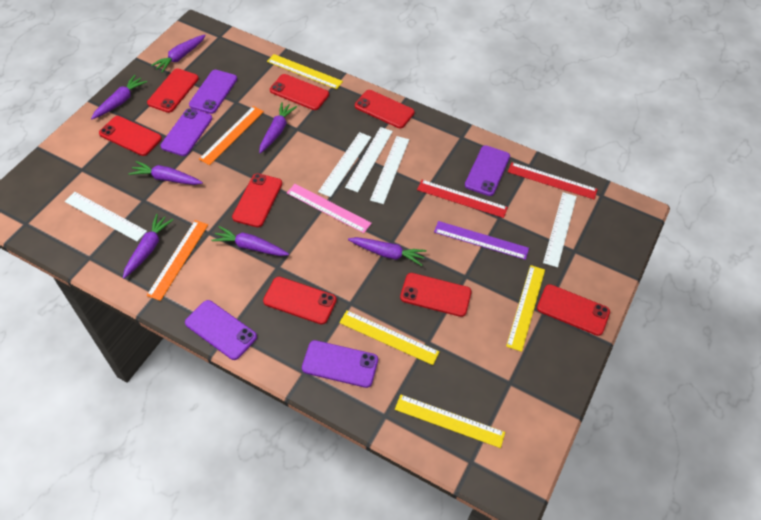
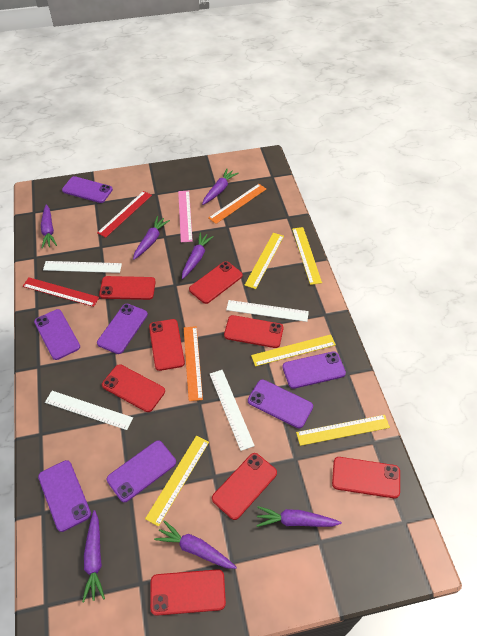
purple phone: [160,108,212,156] [185,300,257,360] [189,70,237,114] [302,340,378,388] [465,145,510,196] = 5 -> [34,309,80,360] [38,460,91,532] [62,176,113,203] [97,304,148,354] [107,440,176,502] [248,380,313,429] [282,351,346,389] = 7
purple ruler: [434,221,529,260] = 1 -> none = 0
white ruler: [65,192,147,242] [318,132,371,197] [345,127,393,192] [370,136,409,204] [543,192,577,268] = 5 -> [43,261,122,273] [45,391,133,430] [210,370,255,451] [226,300,309,322] = 4
yellow ruler: [267,54,343,89] [339,310,439,365] [395,395,505,448] [506,265,545,352] = 4 -> [145,435,209,527] [245,233,284,289] [251,334,336,366] [292,227,322,285] [296,415,390,446] = 5

